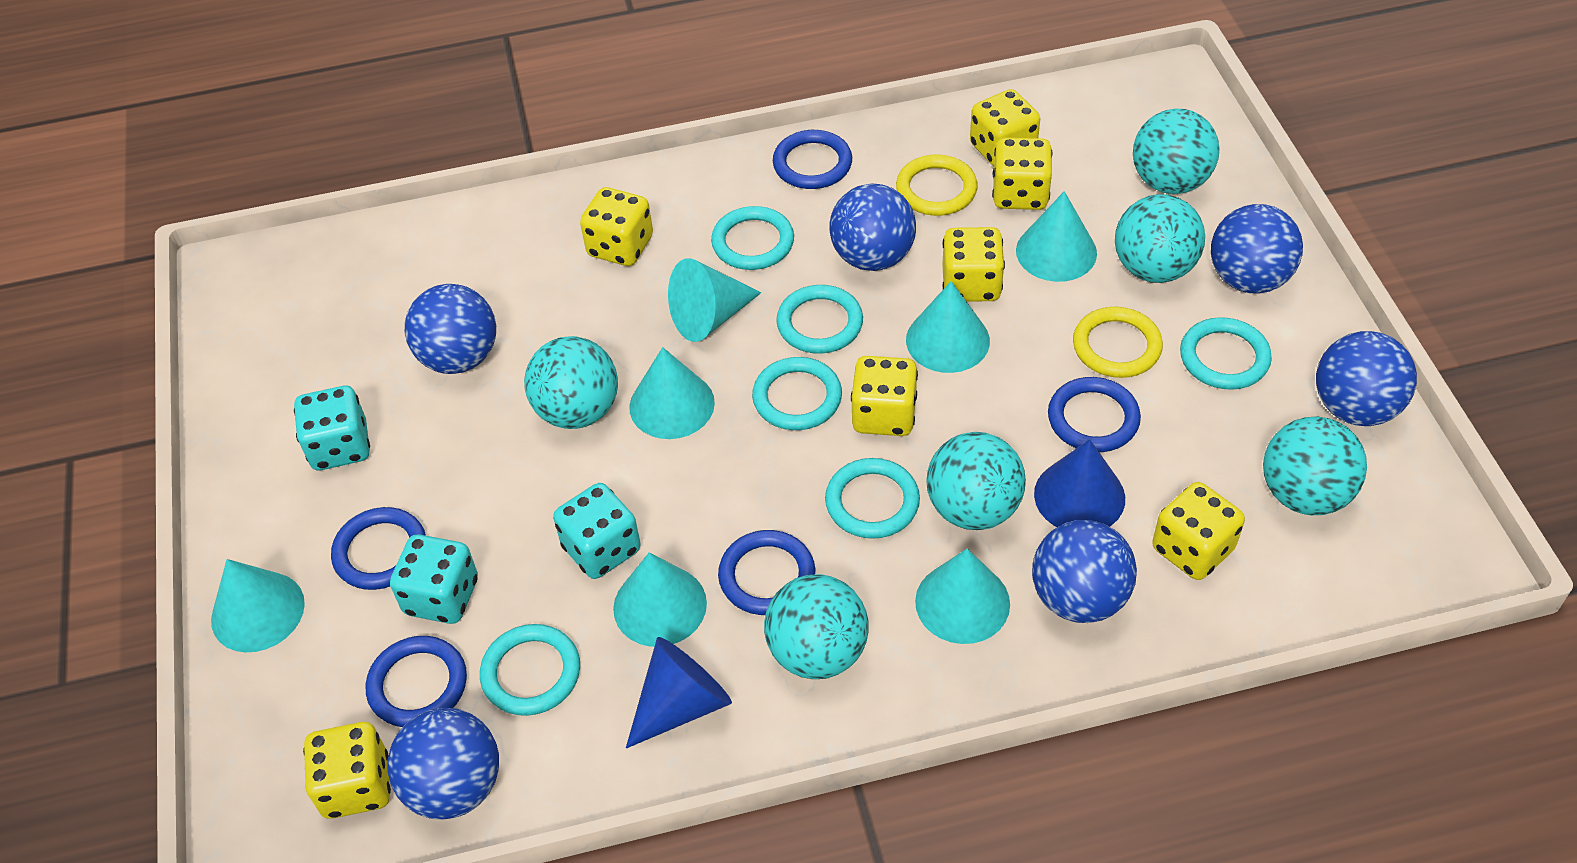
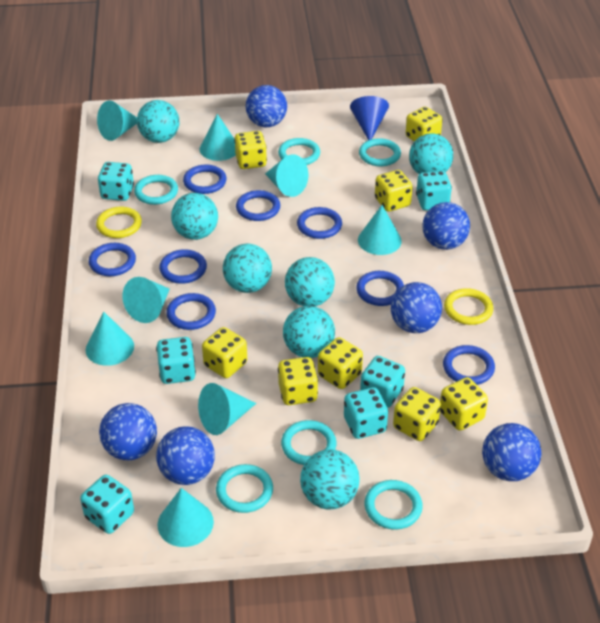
blue cone: [626,637,732,749] [1034,439,1125,527] = 2 -> [350,96,389,140] = 1
blue ring: [331,507,426,590] [366,636,467,727] [718,530,815,615] [773,130,852,189] [1048,377,1141,452] = 5 -> [89,243,136,276] [159,249,207,284] [166,293,216,330] [183,164,227,194] [236,190,280,221] [297,207,342,239] [356,271,404,306] [443,345,495,385] = 8
turquoise ball: [524,336,618,429] [764,574,869,679] [926,432,1026,530] [1115,194,1205,283] [1133,109,1220,194] [1263,416,1367,515] = 6 -> [137,100,179,143] [171,193,218,240] [223,244,272,293] [283,306,335,358] [285,257,335,306] [300,449,360,510] [409,133,453,174] = 7
turquoise cone: [211,559,305,652] [613,552,707,647] [629,347,715,439] [668,258,761,342] [906,281,990,373] [915,549,1010,644] [1016,191,1097,282] = 7 -> [85,312,134,366] [97,101,137,141] [122,277,170,323] [158,488,214,547] [198,383,256,435] [200,114,236,161] [265,155,308,197] [358,205,402,255] = 8
turquoise dice: [294,386,370,470] [390,534,478,624] [553,483,641,579] = 3 -> [80,475,134,534] [98,162,134,201] [156,337,196,384] [344,387,388,439] [360,356,405,408] [416,171,452,210] = 6
yellow dice: [303,722,391,819] [580,187,653,266] [851,356,918,436] [942,227,1005,302] [970,89,1040,166] [992,137,1052,210] [1152,482,1245,580] = 7 -> [202,327,247,378] [234,131,267,169] [278,357,318,405] [318,337,363,389] [375,170,413,212] [393,387,441,441] [406,107,443,141] [440,377,488,431] = 8

